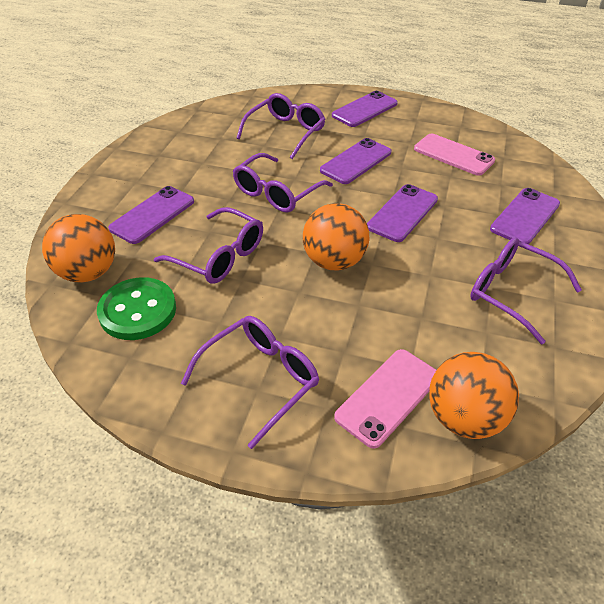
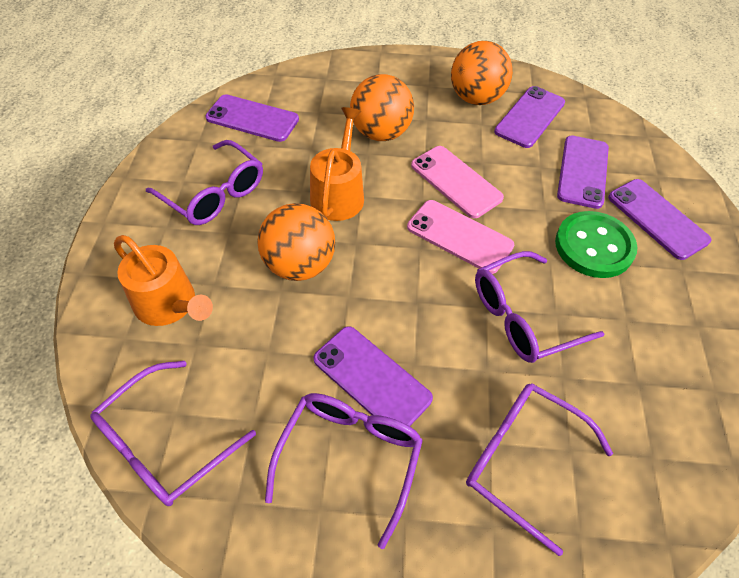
orange watering can: none = 0 -> [114,235,213,326] [310,107,364,221] = 2

